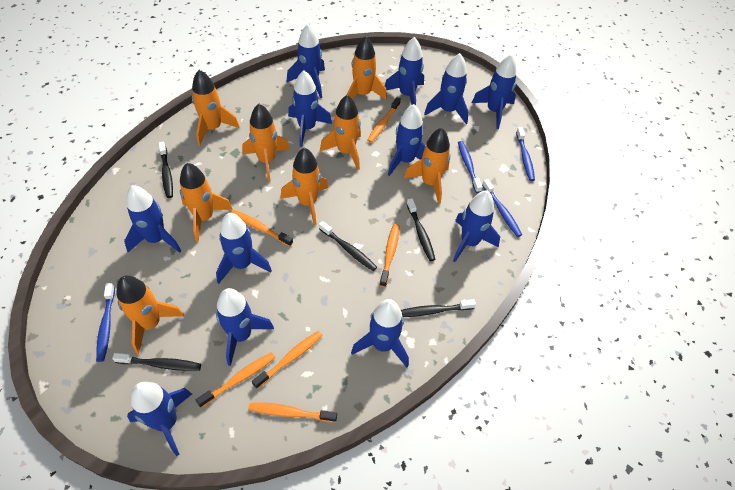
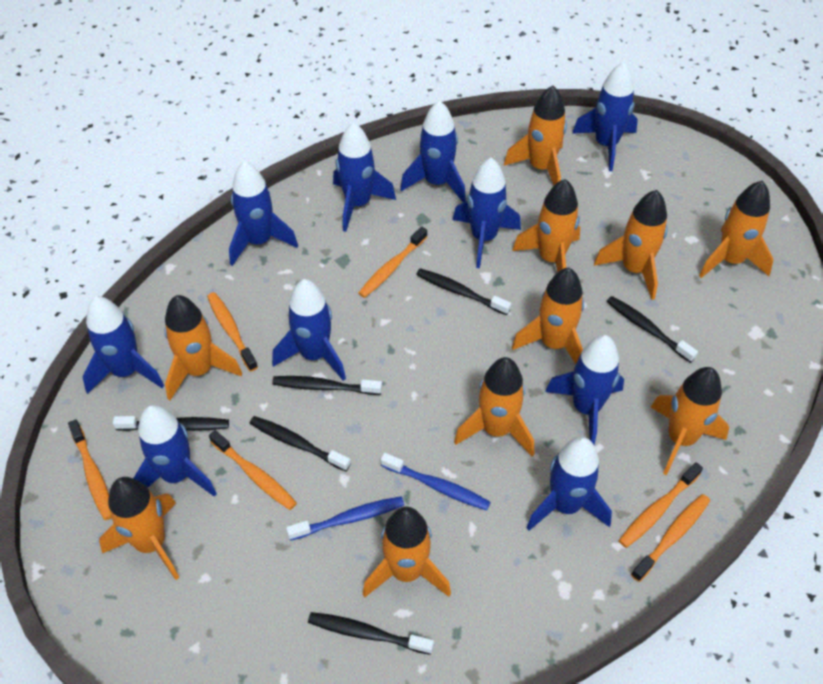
black toothbrush: [112,353,201,371] [159,142,173,198] [319,221,377,271] [401,299,476,317] [407,198,435,261] = 5 -> [113,416,229,431] [249,416,351,472] [272,376,382,395] [308,612,434,655] [416,268,511,315] [607,296,698,363] = 6
blue rocket: [124,185,181,253] [127,382,192,456] [216,213,272,284] [216,288,274,366] [286,24,325,98] [288,70,332,147] [351,299,409,368] [385,37,424,106] [388,104,425,176] [424,53,469,124] [453,190,500,262] [472,54,517,129] = 12 -> [83,296,164,394] [133,405,217,497] [229,161,298,266] [272,279,346,381] [333,123,396,232] [400,101,466,202] [453,158,521,268] [526,437,612,531] [545,335,624,445] [572,62,638,171] = 10
blue toothbrush: [96,283,115,362] [458,141,482,193] [482,179,522,237] [516,127,535,181] = 4 -> [286,496,404,541] [381,453,491,511] = 2
orange rocket: [117,275,184,354] [180,163,233,242] [192,70,240,146] [242,104,290,182] [280,148,328,225] [320,95,361,170] [346,36,387,100] [404,128,451,204] = 8 -> [99,477,180,580] [164,295,242,400] [363,507,451,597] [454,357,534,456] [504,86,567,185] [512,179,580,272] [512,268,584,364] [594,190,668,300] [651,367,729,475] [699,181,774,278] = 10

